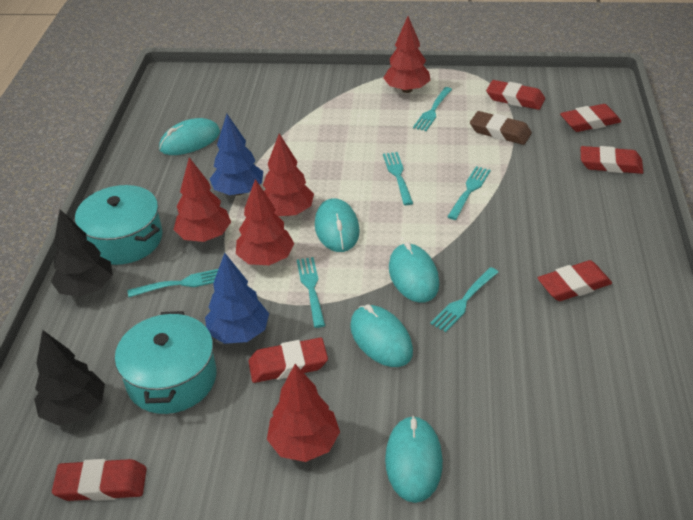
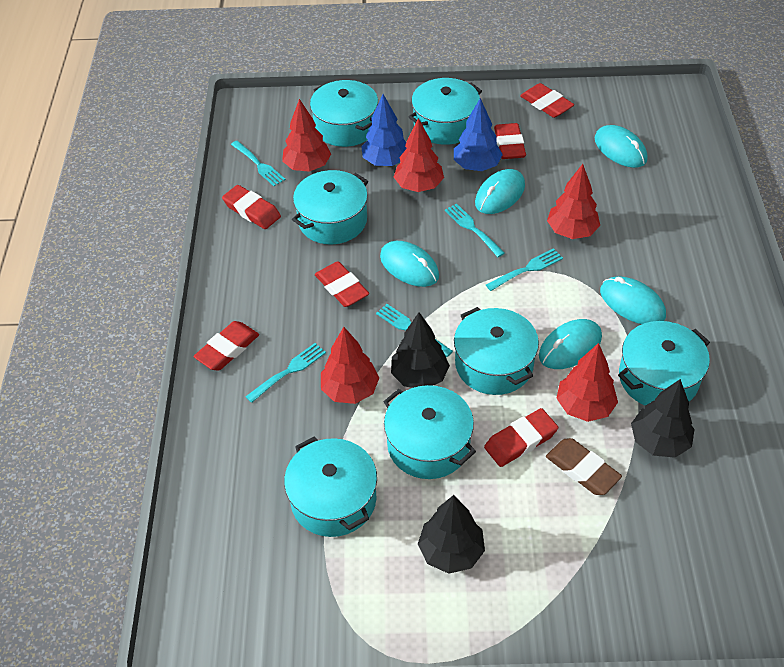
black tree: [34,330,105,425] [51,209,113,297] = 2 -> [391,312,450,388] [418,495,485,574] [631,379,695,458] = 3
turquoise fork: [127,269,218,297] [297,257,325,328] [383,152,413,205] [413,87,452,131] [430,267,498,332] [447,166,491,220] = 6 -> [231,141,286,186] [245,343,326,403] [376,304,453,357] [445,203,505,257] [486,248,563,291] = 5
turquoise pot: [75,185,163,265] [115,311,217,414] = 2 -> [284,437,377,537] [292,170,368,244] [310,80,378,147] [383,385,476,479] [409,78,482,145] [454,307,539,395] [618,321,710,406] = 7

